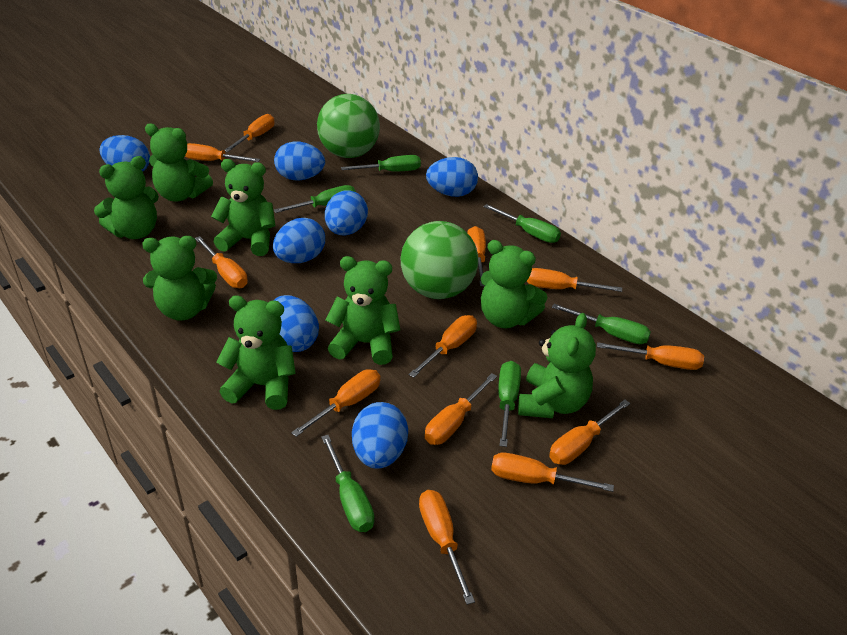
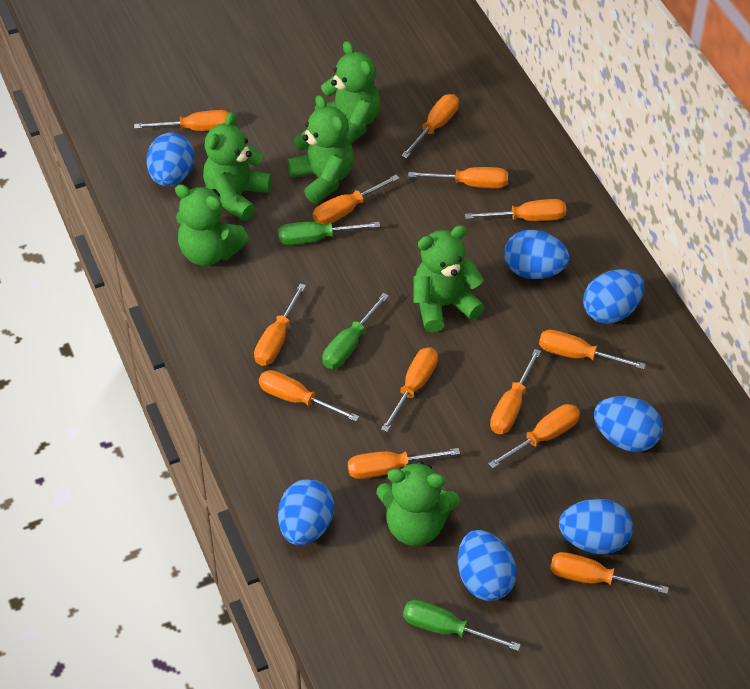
green ball: [317,94,380,158] [400,221,478,299] = 2 -> none = 0
green screwdriver: [274,185,356,213] [321,435,375,532] [341,155,421,171] [484,204,561,243] [498,361,521,447] [552,304,651,344] = 6 -> [278,222,380,245] [322,293,389,369] [403,600,521,651] = 3
green teddy bear: [94,156,159,239] [142,236,217,320] [145,124,213,202] [211,159,275,256] [216,296,296,410] [326,256,400,365] [481,240,548,328] [518,313,596,418] = 8 -> [175,184,249,266] [203,112,272,221] [287,95,354,204] [315,41,380,144] [376,460,460,546] [413,225,484,332] = 6
orange screwdriver: [185,143,260,162] [195,236,248,288] [225,114,274,152] [291,369,380,437] [409,315,477,378] [419,490,475,605] [425,373,497,445] [467,226,486,286] [491,453,614,492] [526,268,622,292] [549,400,630,465] [597,342,704,370] = 12 -> [134,110,229,131] [254,283,306,366] [259,370,359,422] [313,175,400,225] [348,448,460,479] [381,348,438,432] [401,94,459,158] [408,167,508,188] [465,199,566,221] [488,404,580,469] [490,349,541,434] [539,330,646,369] [550,552,669,594] = 13

